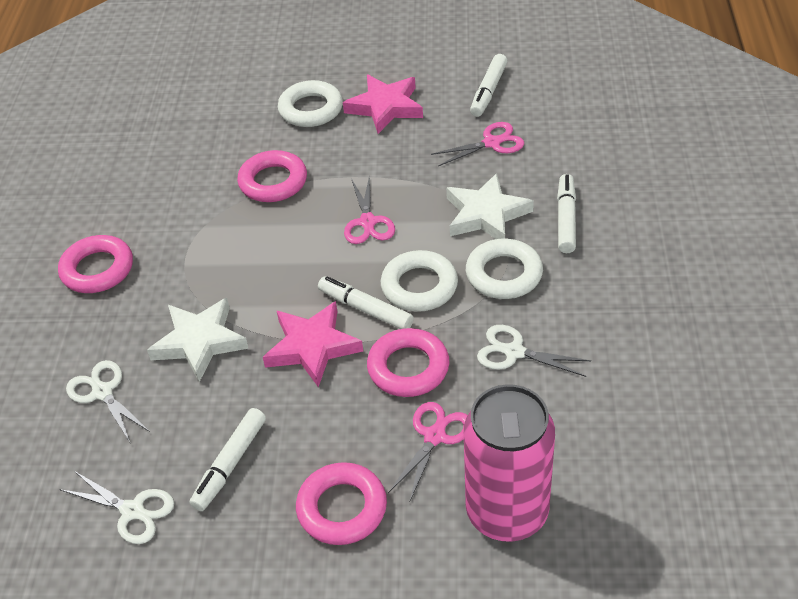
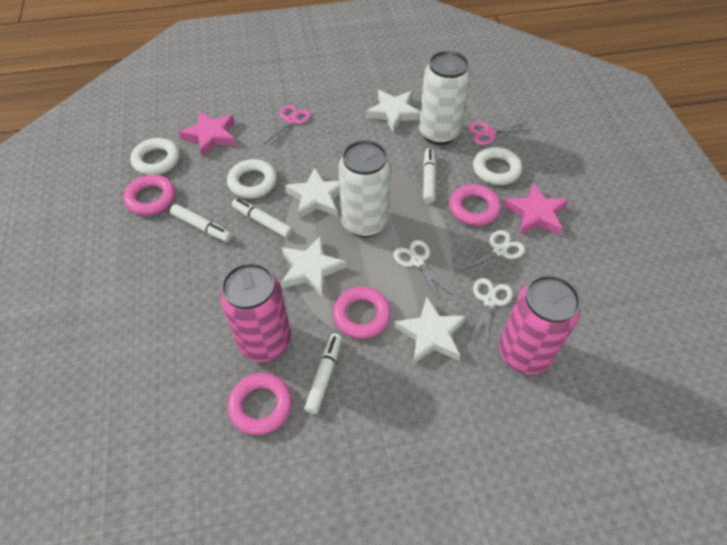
pink can: [464,384,555,542] = 1 -> [220,263,291,362] [499,275,581,374] = 2
pink scissors: [344,175,395,244] [388,402,468,503] [431,122,524,166] = 3 -> [264,105,311,148] [469,122,530,145] = 2
white can: none = 0 -> [339,140,391,238] [419,51,470,145] = 2
white star: [147,298,249,382] [446,173,534,239] = 2 -> [281,236,346,297] [285,167,340,219] [366,90,420,132] [394,297,466,364] = 4

